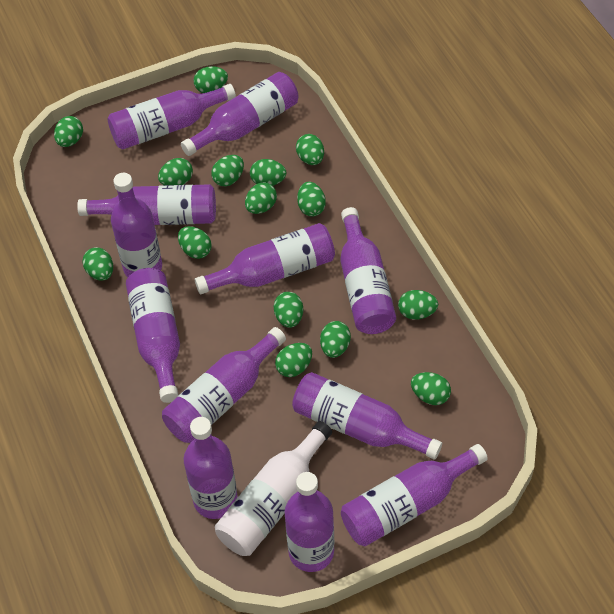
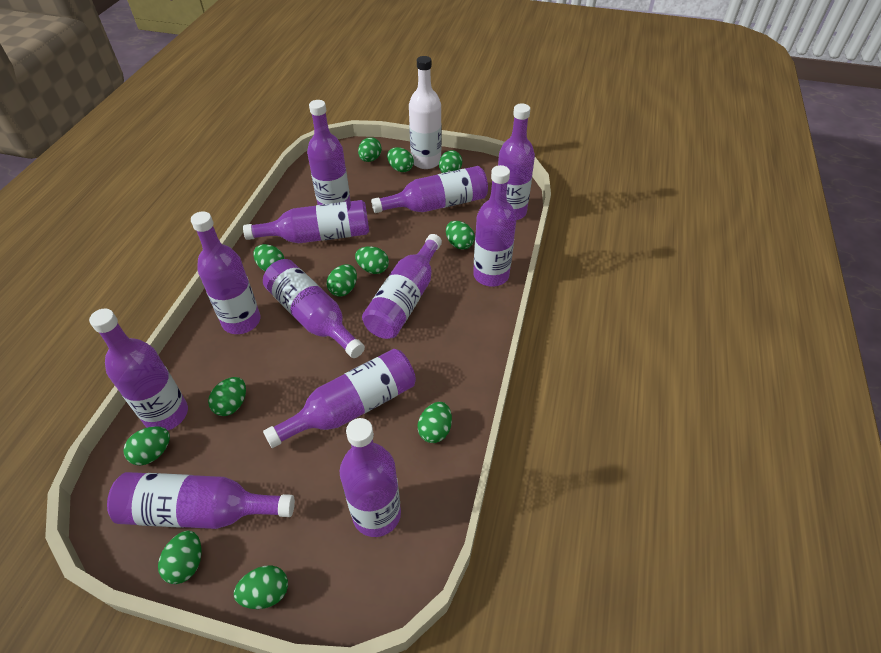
green egg: [54,116,83,147] [83,247,113,281] [158,158,193,185] [178,226,211,259] [193,66,228,93] [211,155,244,186] [245,182,277,214] [250,159,286,186] [274,292,303,328] [275,343,312,377] [296,134,324,165] [297,182,326,217] [320,321,351,358] [398,290,438,320] [411,372,451,405] = 15 -> [123,426,170,465] [158,531,201,584] [208,377,246,416] [234,565,288,609] [253,244,285,271] [327,264,357,296] [355,246,389,274] [358,137,382,162] [387,147,414,172] [417,402,452,443] [439,150,462,173] [446,221,475,250] = 12

